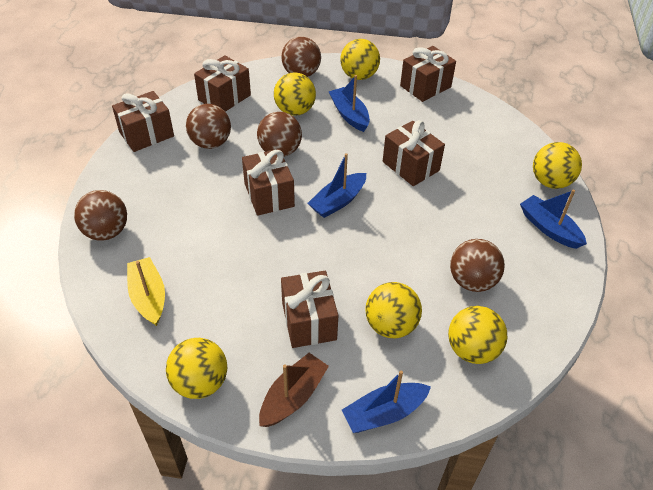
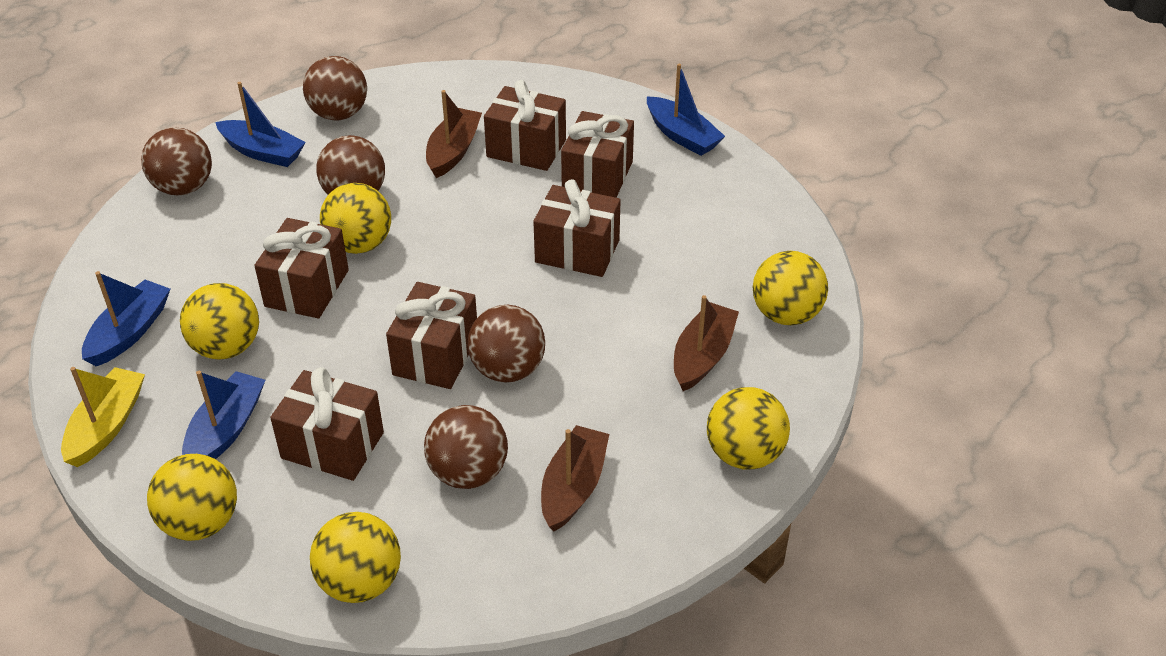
brown boat: [259,353,329,427] = 1 -> [426,90,482,178] [541,425,609,531] [674,295,739,391] = 3

